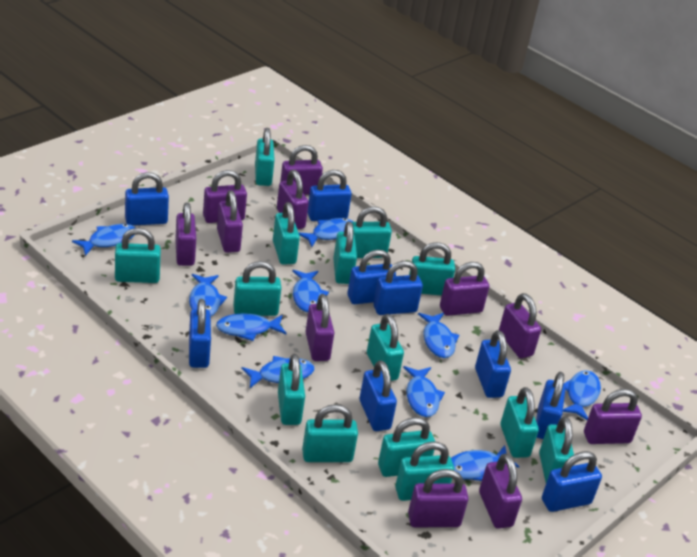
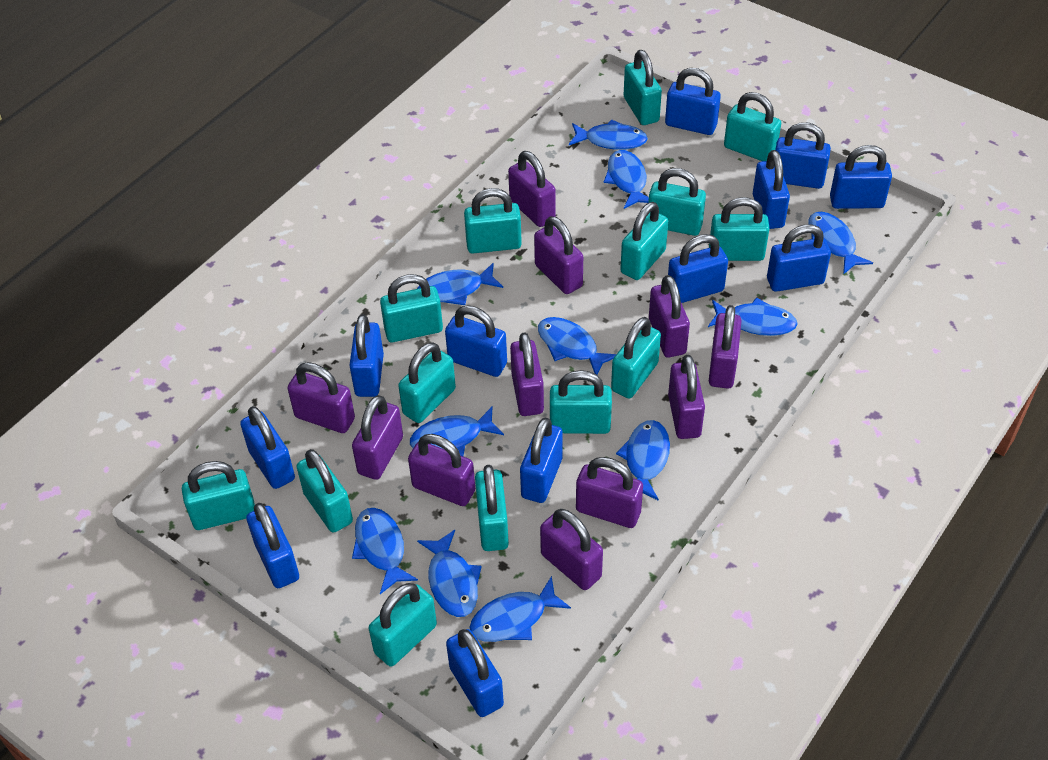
blue fish: [72,224,135,256] [189,274,227,316] [216,313,287,341] [241,356,314,388] [292,270,329,312] [298,218,353,247] [403,366,445,417] [418,313,459,358] [451,445,520,481] [563,370,601,420] = 10 -> [352,508,418,594] [410,407,504,456] [417,263,503,305] [417,530,482,617] [470,576,571,642] [538,317,616,375] [569,119,648,150] [604,150,649,209] [616,420,670,501] [708,297,797,336] [808,212,873,275] = 11
blue padlock: [125,172,169,226] [189,299,211,368] [307,170,352,221] [347,250,396,304] [360,360,397,431] [373,261,423,315] [475,330,511,398] [536,372,566,439] [542,451,602,512] = 9 -> [240,406,295,489] [246,503,299,588] [349,314,384,397] [445,305,507,377] [446,629,504,717] [520,418,563,503] [665,68,721,135] [668,234,728,303] [753,150,790,229] [767,224,831,292] [775,122,831,189] [830,145,892,209] = 12

